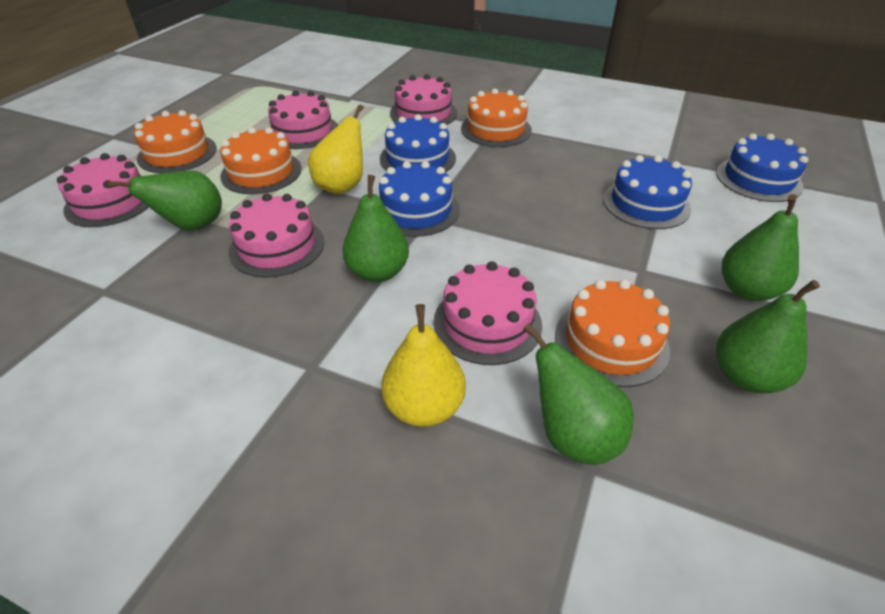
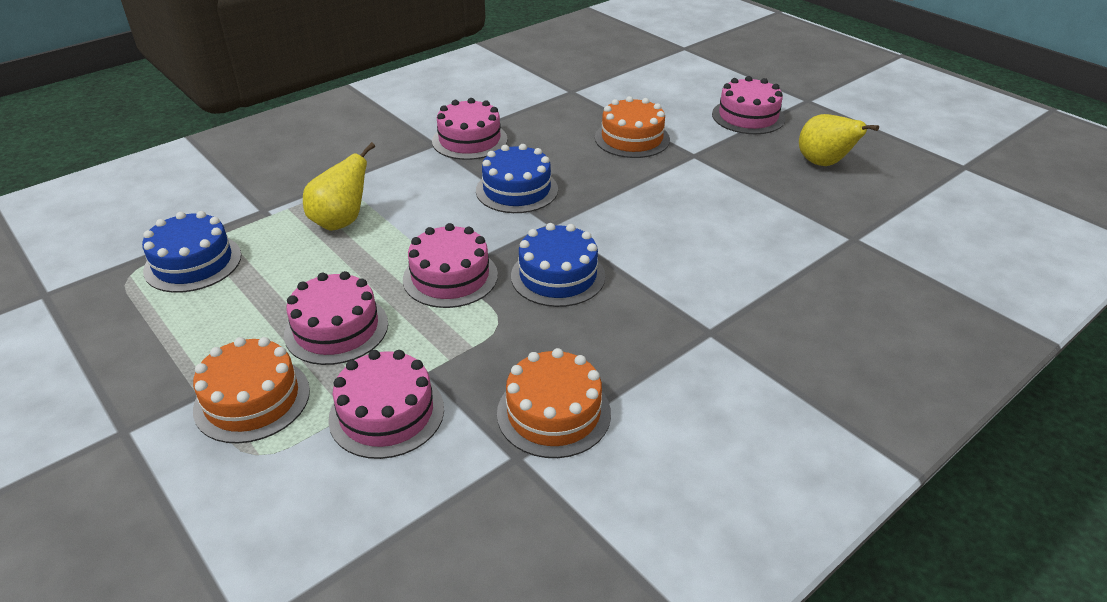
blue cake: [379,161,460,237] [380,114,456,172] [603,155,692,229] [716,133,808,202] = 4 -> [142,211,241,293] [476,144,558,213] [511,223,605,307] = 3
green pear: [107,171,222,231] [343,175,409,282] [523,323,634,465] [716,280,820,393] [722,194,799,301] = 5 -> none = 0
orange cake: [134,110,217,173] [220,127,302,194] [461,89,532,147] [555,279,670,387] = 4 -> [193,337,310,444] [497,348,611,458] [595,96,670,158] = 3

